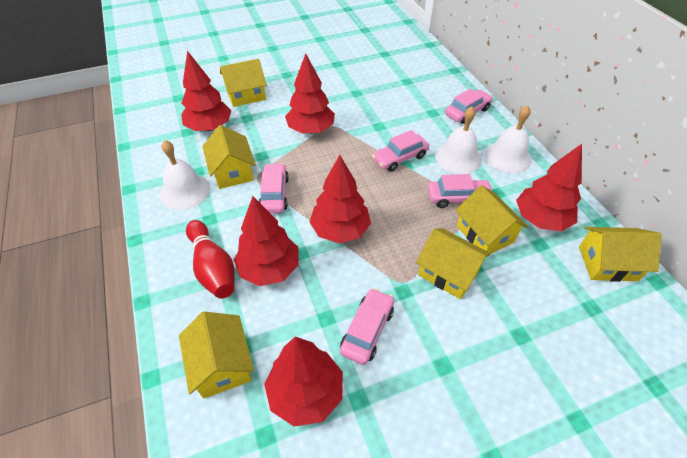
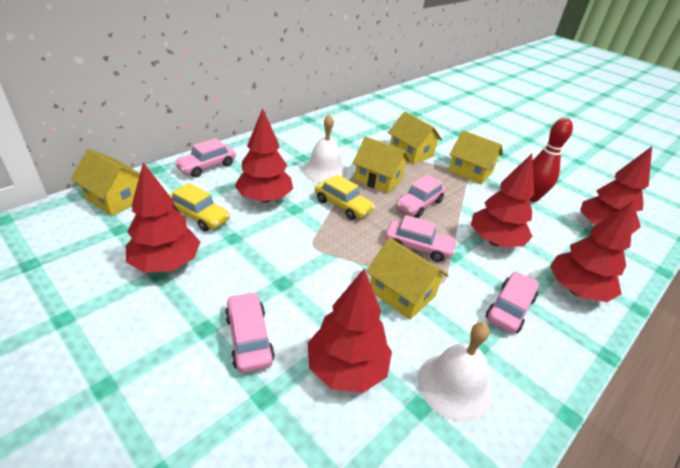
white bell: [160,140,210,210] [435,106,482,174] [485,105,532,173] = 3 -> [303,114,347,183] [418,322,492,422] = 2
yellow car: none = 0 -> [169,183,230,231] [315,174,375,220] = 2
yellow house: [179,311,254,399] [202,125,256,189] [220,59,267,107] [416,228,491,299] [456,185,528,253] [579,227,662,282] = 6 -> [71,149,140,216] [352,137,410,194] [366,238,448,320] [388,112,442,164] [448,130,503,184] = 5

